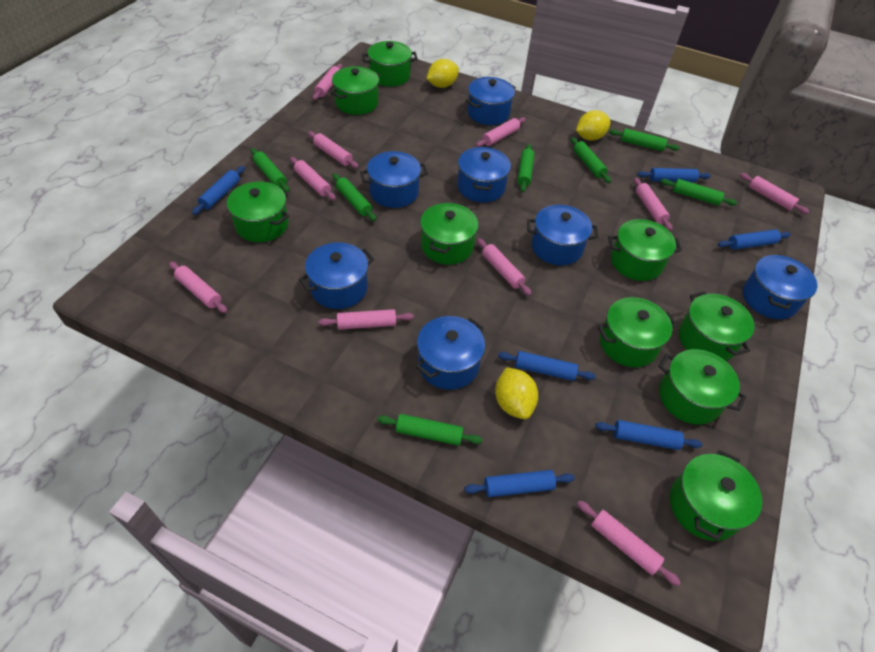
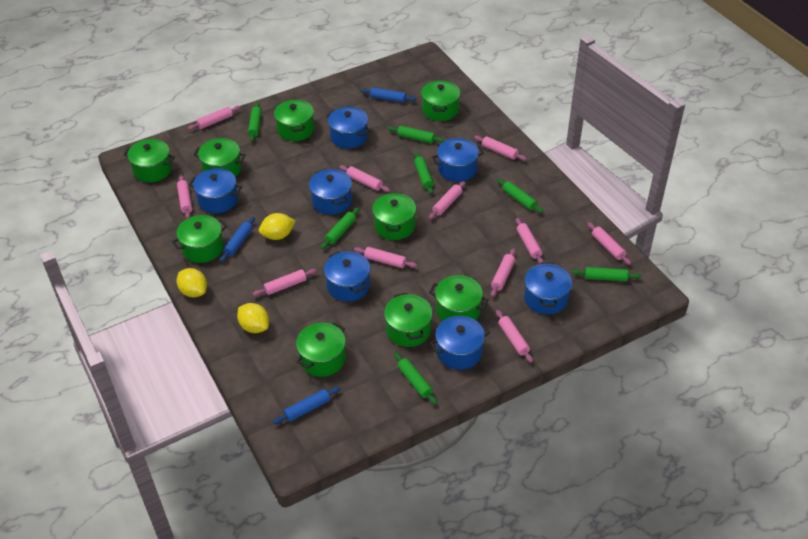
blue rolling pin: [192,166,245,215] [464,470,575,497] [498,351,596,381] [595,420,702,450] [637,168,711,182] [718,229,791,250] = 6 -> [220,217,255,262] [273,387,340,424] [361,87,416,103] = 3
pink rolling pin: [169,262,227,313] [290,157,336,200] [308,131,359,168] [313,64,342,100] [319,309,414,330] [476,117,526,147] [477,238,532,296] [577,500,681,586] [634,178,672,231] [740,173,809,214] = 10 -> [177,175,192,219] [188,106,241,130] [253,269,317,296] [339,165,390,192] [354,247,417,268] [429,181,466,219] [474,135,527,161] [491,248,516,297] [496,310,533,363] [516,218,544,264] [587,222,631,265] = 11

